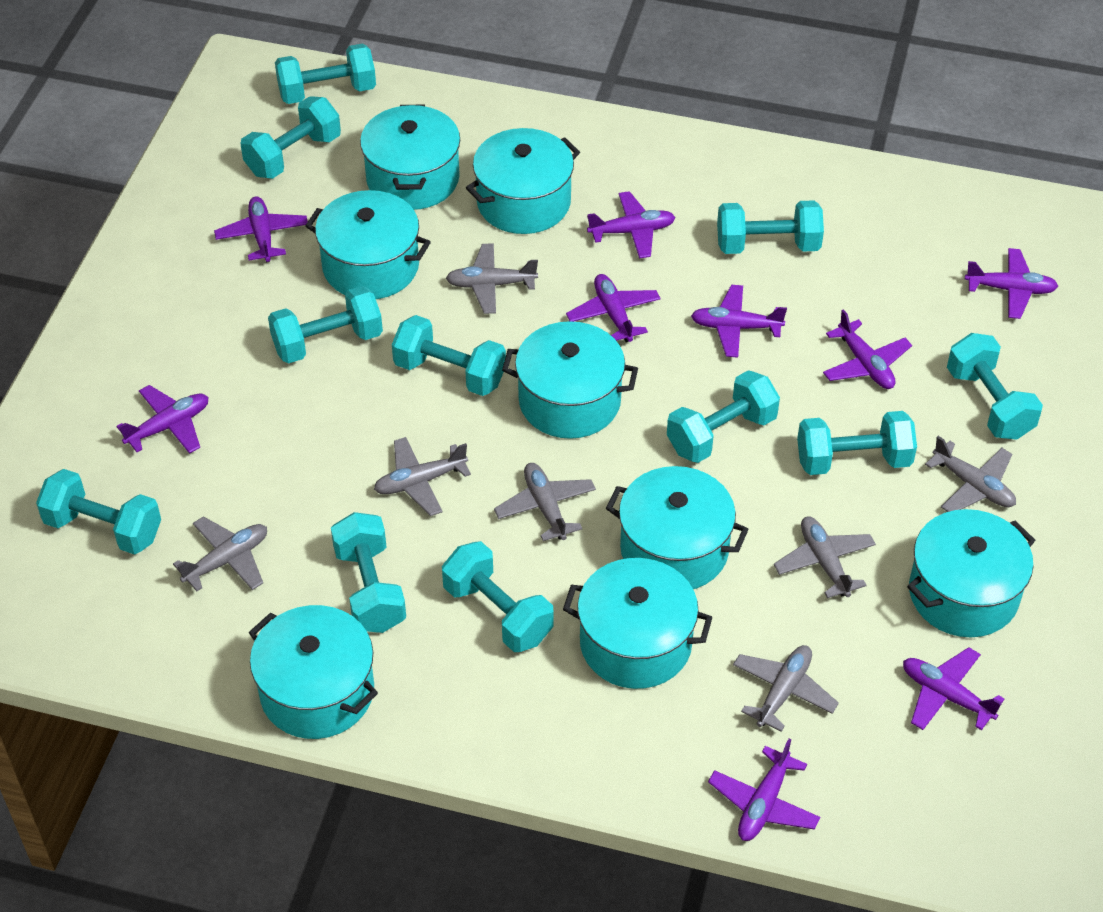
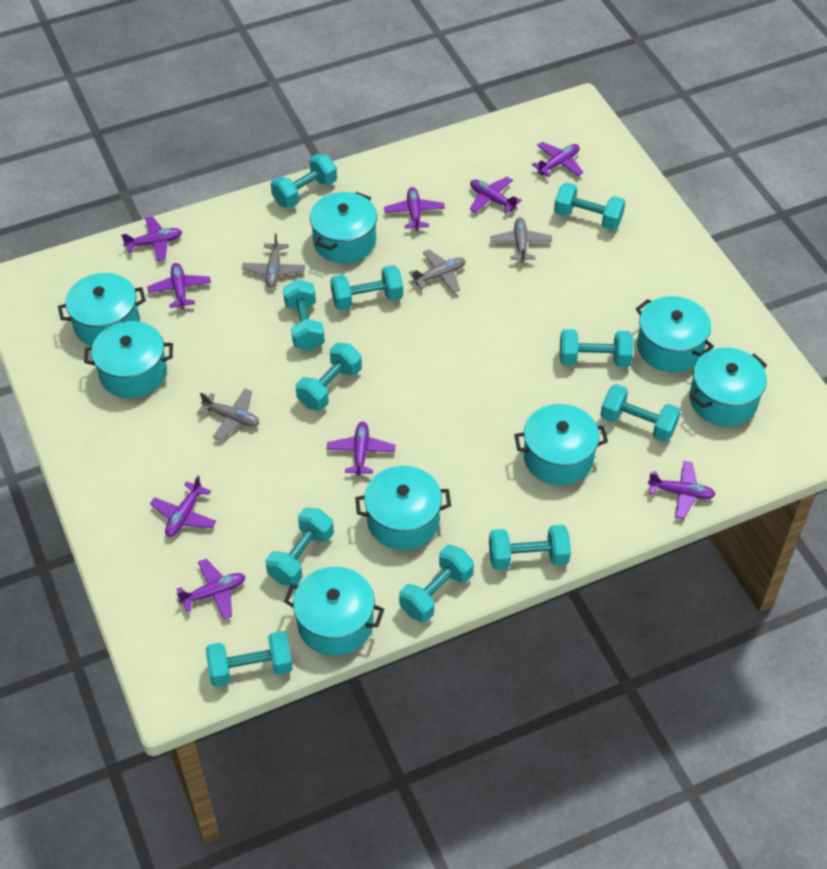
grey plane: [173,516,267,591] [374,437,471,516] [446,243,538,314] [494,463,596,541] [733,645,839,732] [774,516,876,598] [925,436,1016,512] = 7 -> [198,389,260,440] [242,233,305,288] [409,249,466,293] [490,217,552,263] = 4

